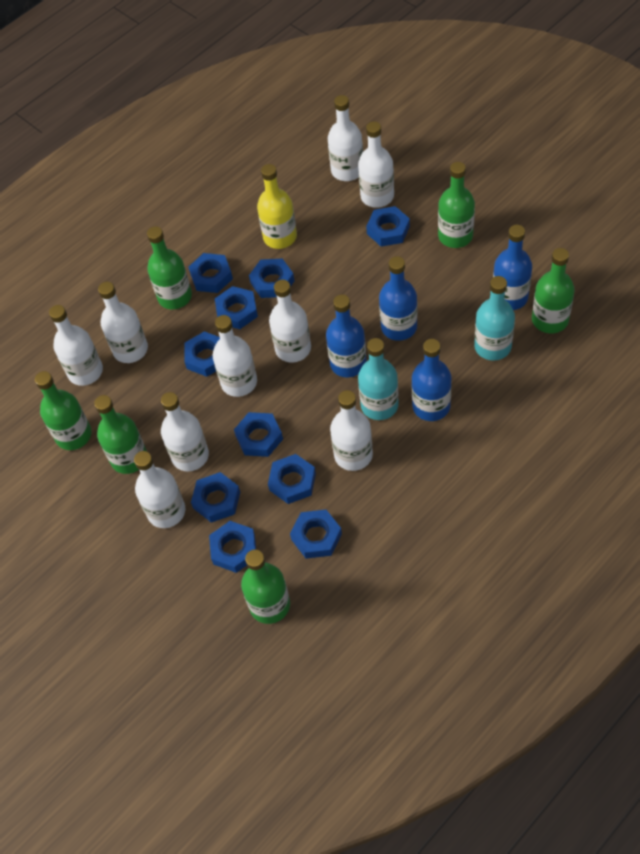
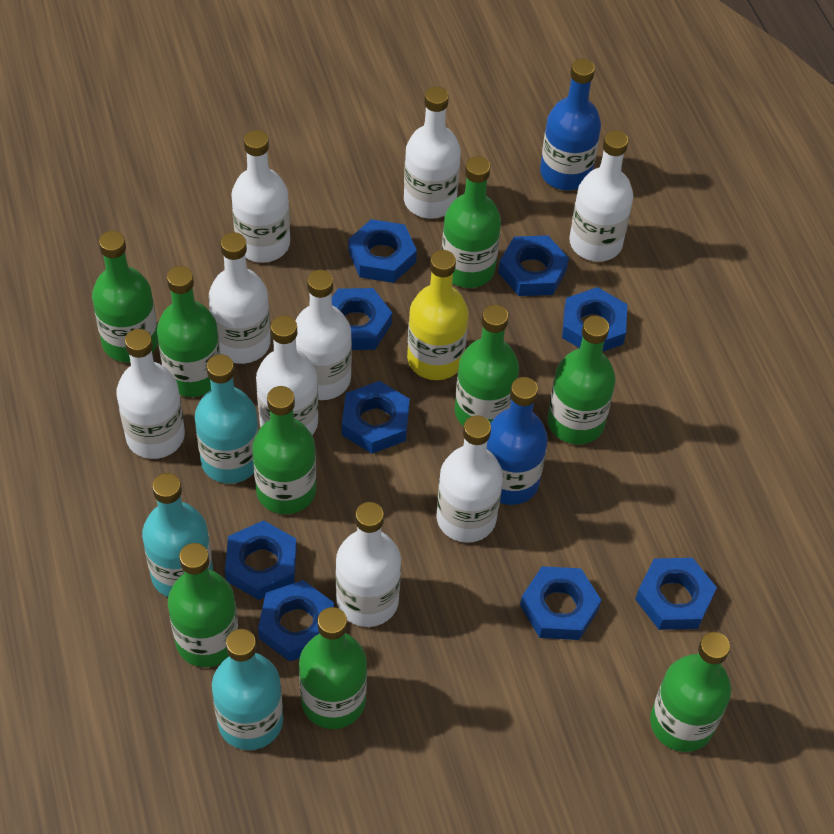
blue bottle: [326,294,367,377] [379,256,418,341] [412,339,452,421] [493,225,532,310] = 4 -> [487,377,548,505] [540,59,601,190] = 2
blue nut: [185,331,220,377] [189,253,233,293] [191,472,240,523] [209,521,256,573] [215,286,258,329] [234,412,283,457] [249,258,295,298] [268,454,316,504] [290,510,342,559] [366,206,410,247] = 10 -> [225,520,297,600] [258,580,334,662] [332,288,392,350] [342,381,410,454] [348,219,417,283] [498,235,569,296] [520,566,601,640] [562,287,627,352] [635,558,717,630] = 9
green bottle: [35,371,92,450] [94,395,147,474] [147,226,192,309] [241,550,290,624] [438,162,475,248] [532,248,575,333] = 6 -> [92,231,158,362] [157,266,221,397] [168,543,238,667] [252,386,316,514] [299,607,367,729] [442,156,501,288] [455,305,519,426] [547,316,616,444] [650,632,731,752] = 9
turquoise bottle: [358,338,399,420] [474,276,515,361] = 2 -> [142,473,213,597] [195,354,259,484] [212,629,283,750] = 3

